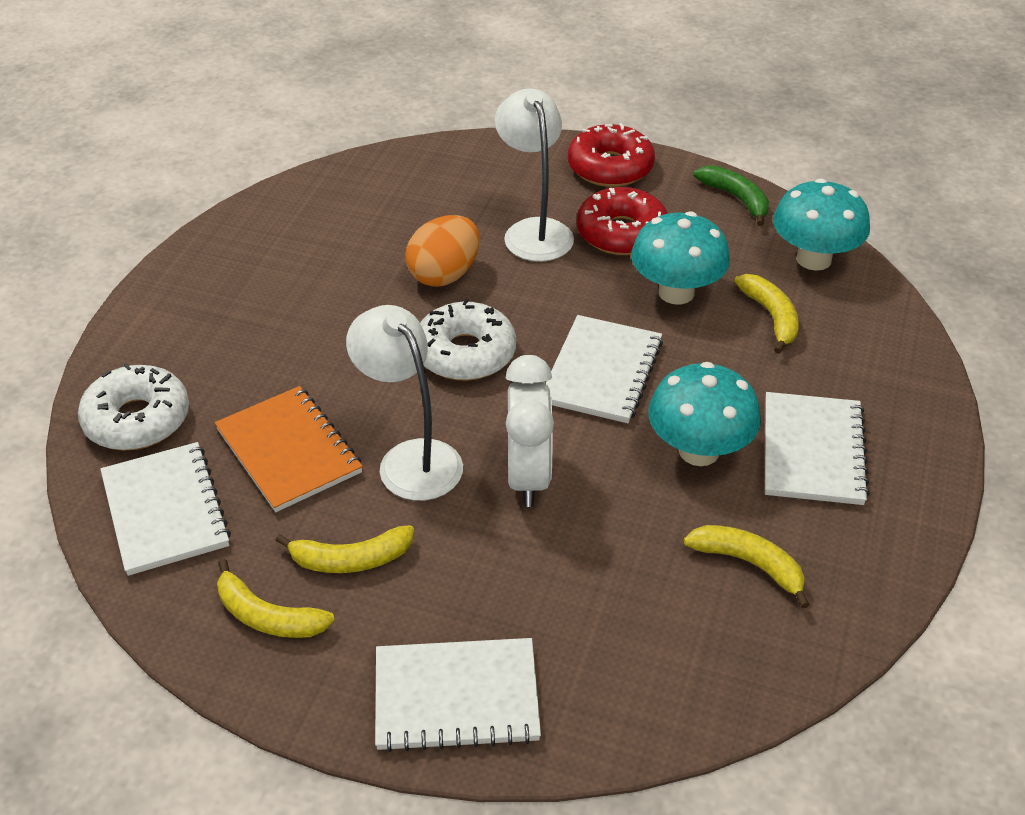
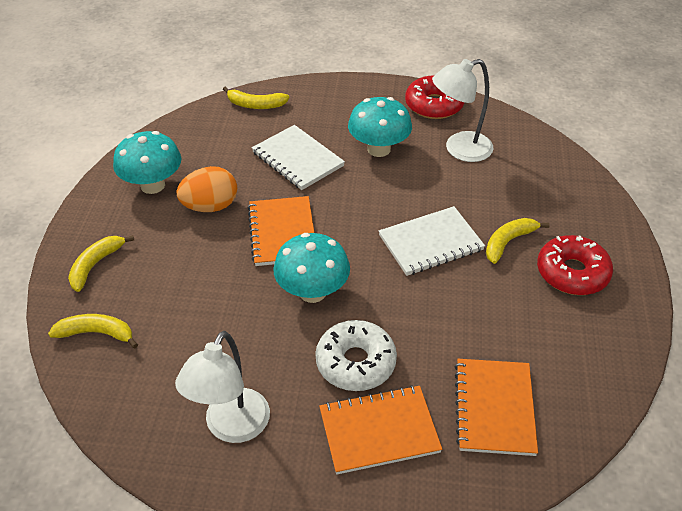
green banana: [693,165,769,226] = 1 -> none = 0
orange notebook: [215,386,363,512] = 1 -> [248,196,314,266] [319,385,442,475] [455,359,538,456] = 3
white clock: [506,355,554,507] = 1 -> none = 0
white donut: [78,363,189,450] [420,299,516,381] = 2 -> [315,320,397,391] = 1
white notebook: [100,442,231,576] [375,638,541,752] [546,315,663,423] [765,392,870,505] = 4 -> [252,125,345,190] [379,206,485,276] = 2

